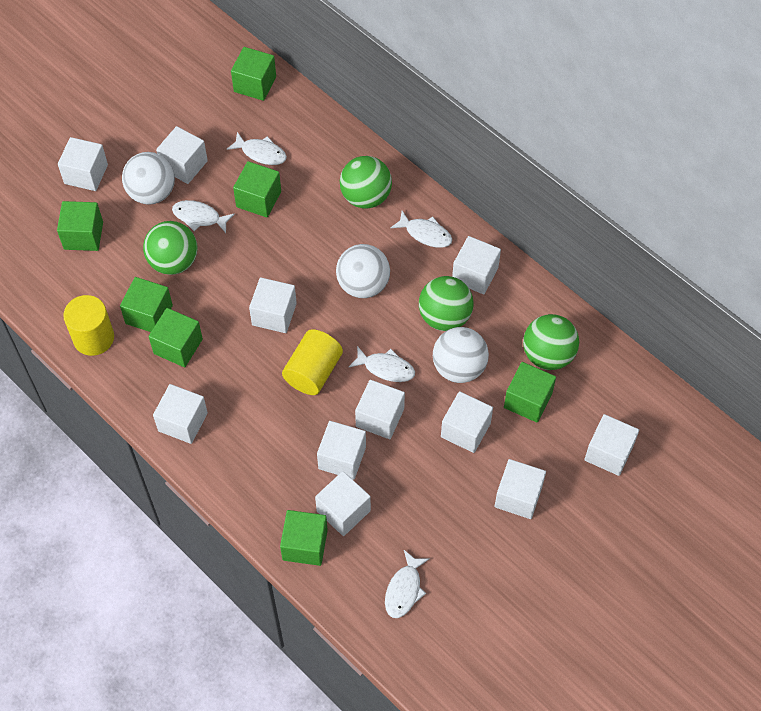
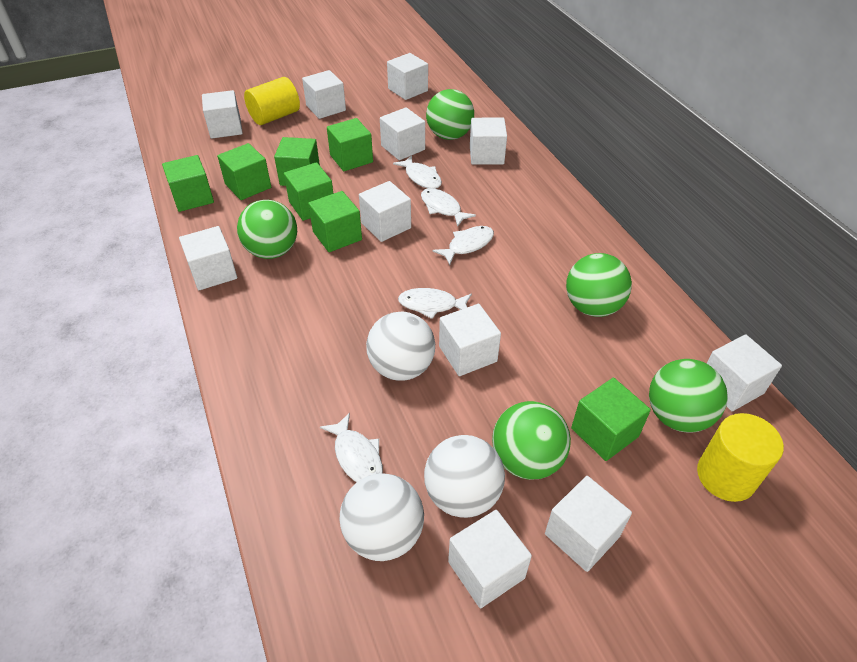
green ball: [143,221,198,275] [340,156,392,209] [419,276,474,331] [523,314,579,370] = 4 -> [237,200,297,259] [426,89,474,140] [492,401,571,480] [566,253,632,317] [649,359,728,433] = 5

